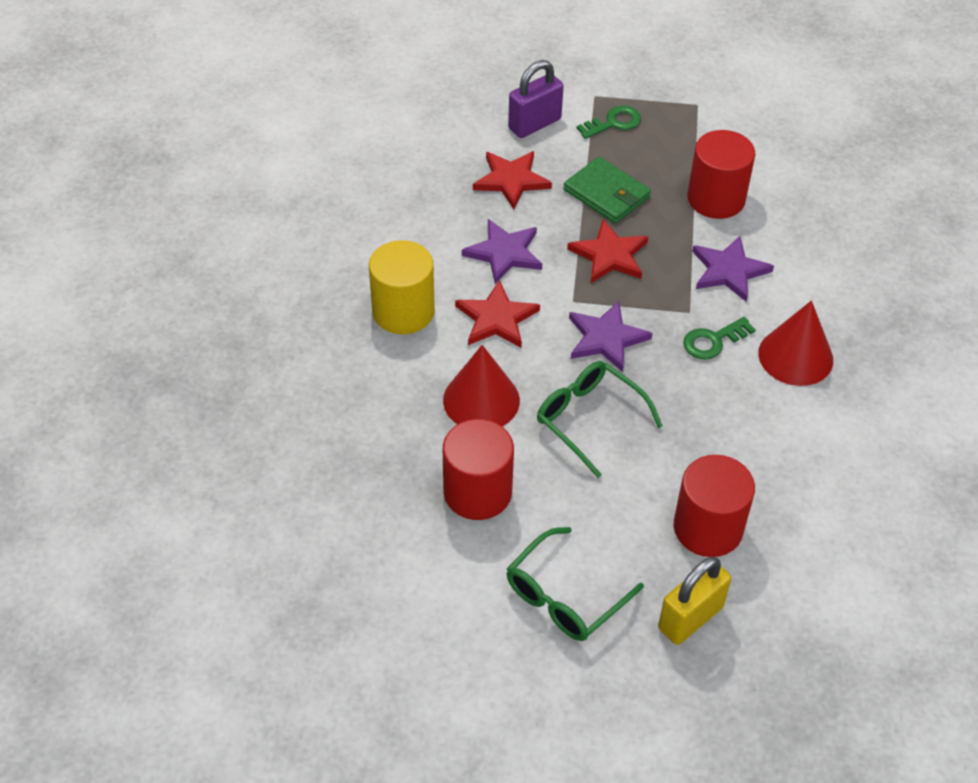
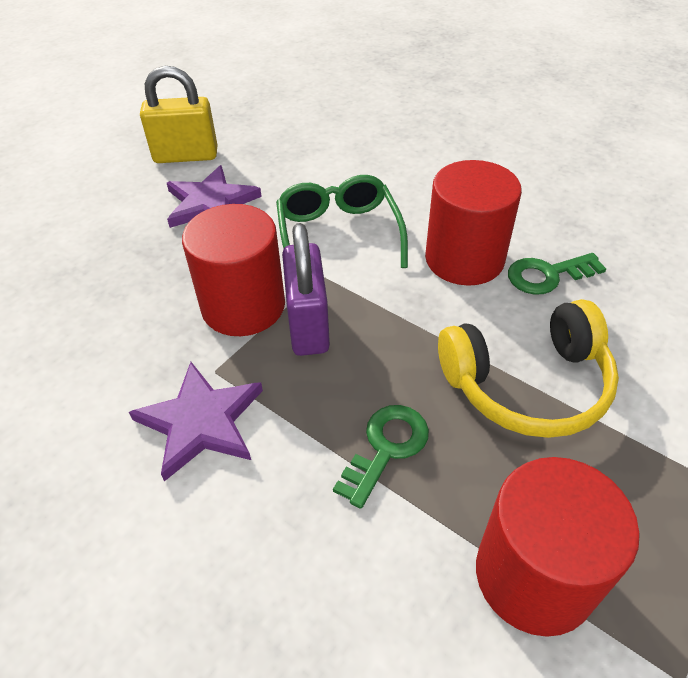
green glasses: [507,527,644,641] [537,361,663,478] = 2 -> [276,175,408,268] = 1
green wallet: [563,157,651,224] = 1 -> none = 0
purple star: [462,219,542,284] [569,301,652,372] [692,236,774,302] = 3 -> [129,362,263,481] [167,165,262,228] = 2
red cone: [443,345,520,426] [758,300,833,386] = 2 -> none = 0
red star: [455,280,540,348] [473,151,552,210] [567,219,648,283] = 3 -> none = 0
yellow cylinder: [369,240,435,334] = 1 -> none = 0
yellow headphones: none = 0 -> [438,299,619,438] = 1

